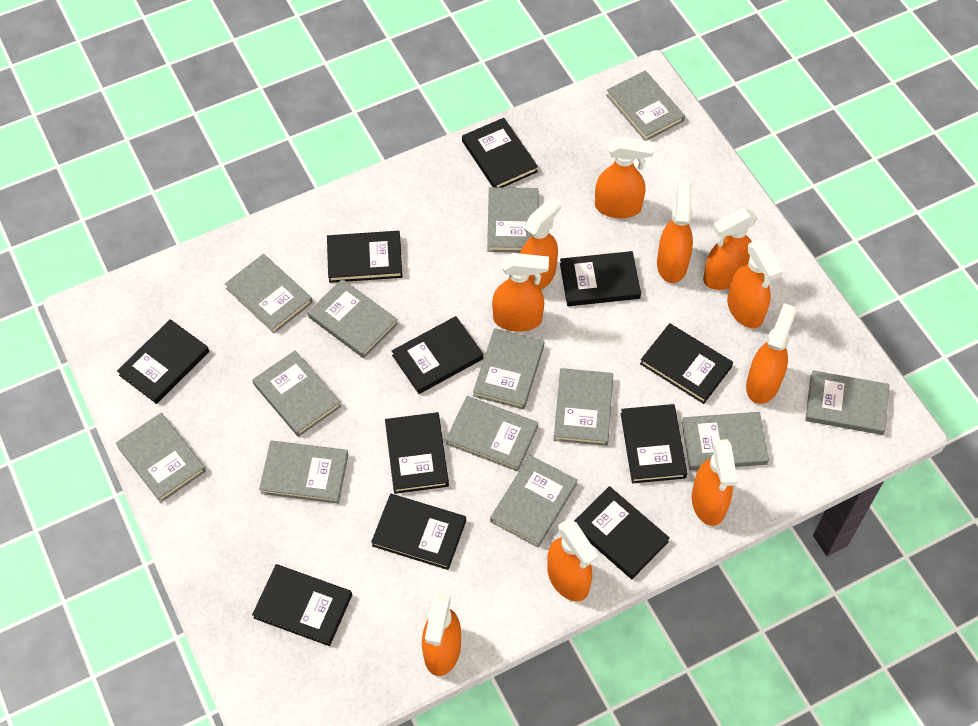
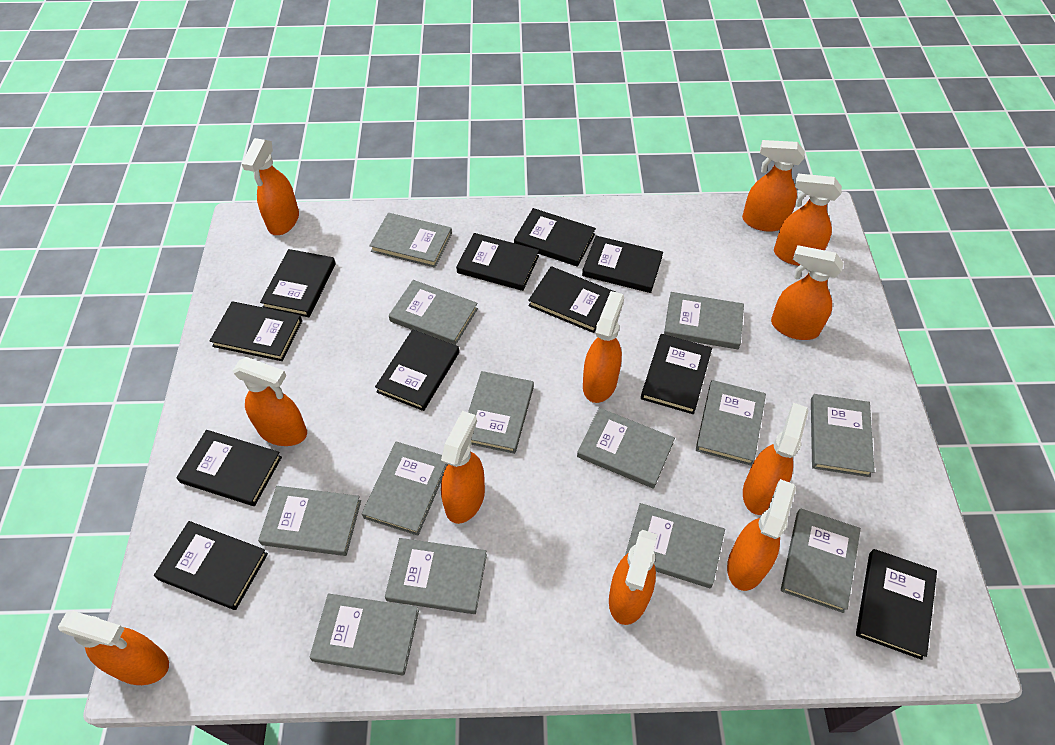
orange spray bottle: [422,593,461,676] [492,253,549,332] [519,196,561,290] [547,518,599,601] [595,136,655,218] [657,180,693,283] [692,439,738,526] [703,208,758,290] [727,240,783,328] [746,303,797,404] = 10 -> [58,611,169,685] [232,357,307,446] [241,138,299,235] [441,411,485,524] [583,291,624,403] [609,530,658,625] [727,479,796,591] [742,140,805,232] [743,403,808,515] [771,245,844,340] [774,173,842,266] = 11

